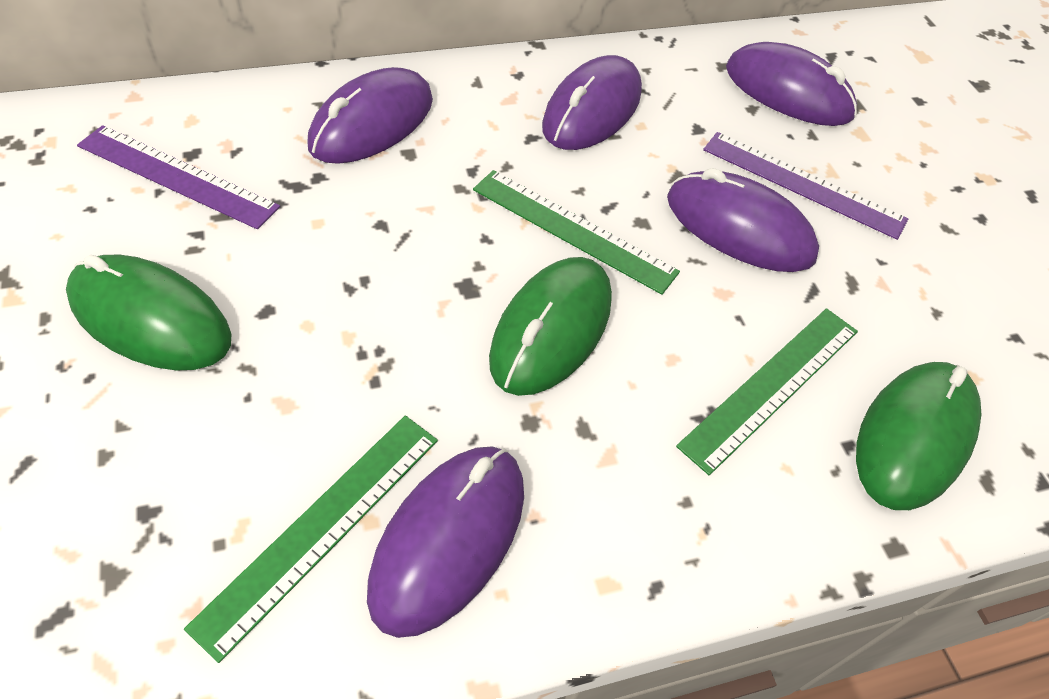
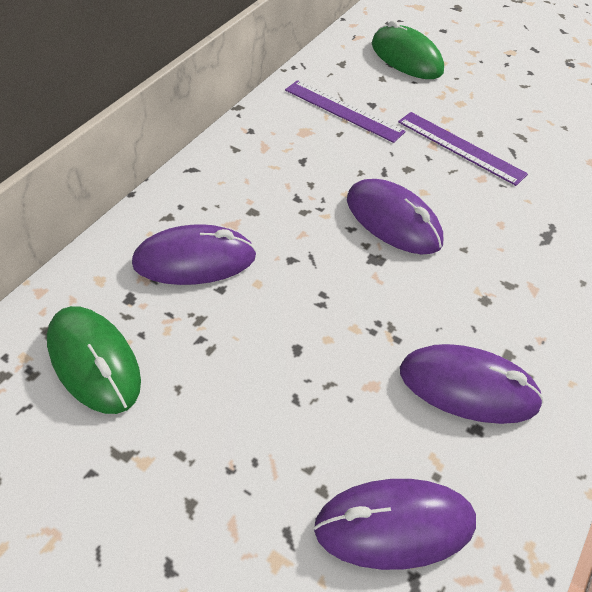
green mouse: [66,255,232,371] [489,257,612,396] [856,362,981,510] = 3 -> [47,306,141,414] [372,20,444,79] = 2
green ruler: [184,415,438,663] [473,170,680,295] [676,308,858,475] = 3 -> none = 0
purple mouse: [307,67,433,164] [367,446,524,638] [542,55,642,150] [667,168,819,272] [726,42,857,126] = 5 -> [132,224,256,285] [314,479,476,570] [347,179,443,254] [400,344,544,424] = 4

